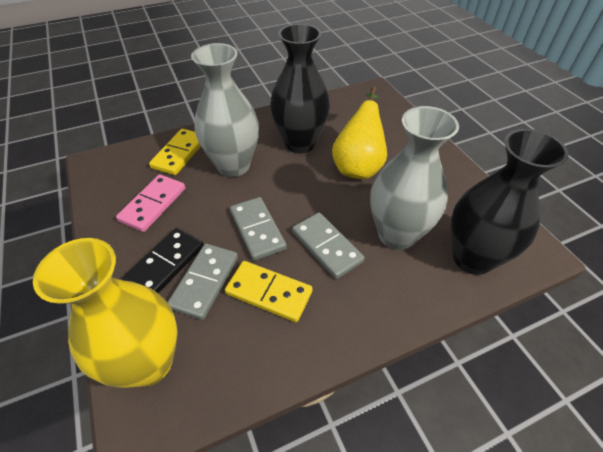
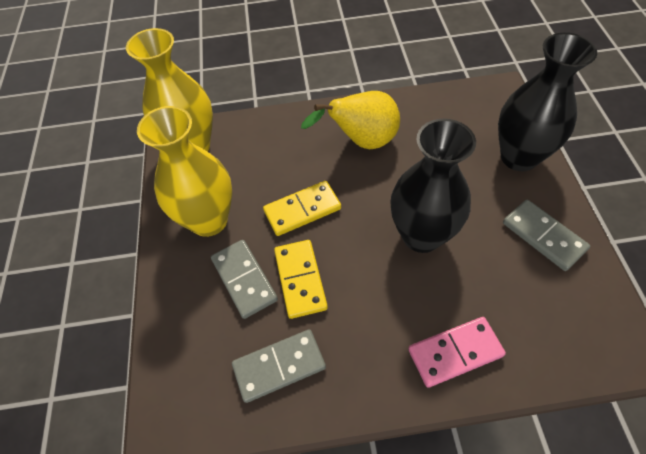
black domino: [123,228,204,293] = 1 -> none = 0
grey vase: [191,43,259,177] [370,106,459,250] = 2 -> none = 0
yellow vase: [33,238,178,388] = 1 -> [126,28,213,152] [137,106,232,237] = 2

